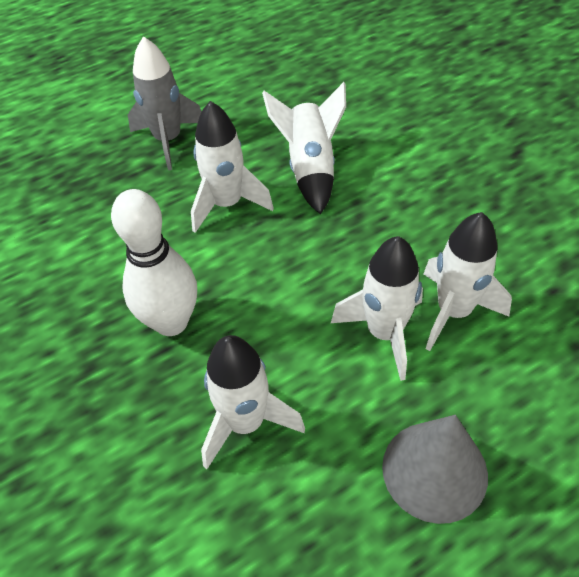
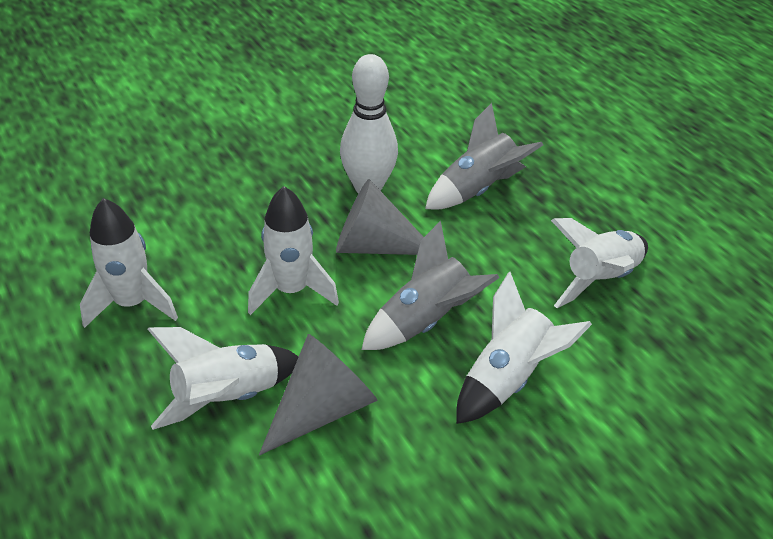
grey cone: [382,415,488,524] = 1 -> [259,334,378,456] [336,179,424,255] = 2
grey rocket: [128,36,201,170] = 1 -> [361,221,500,350] [425,103,543,210] = 2

